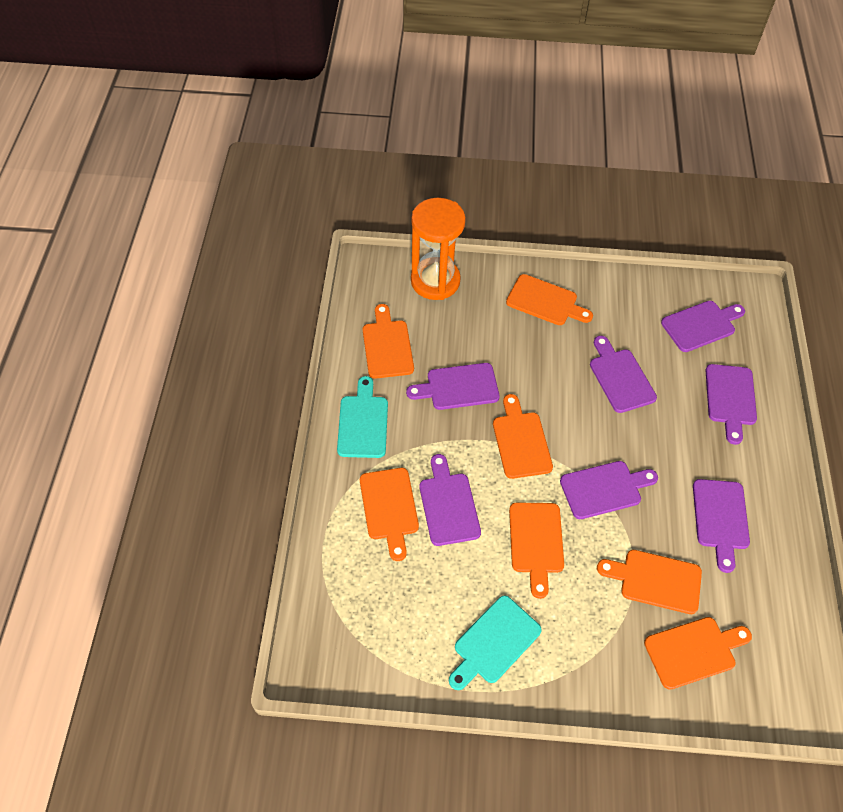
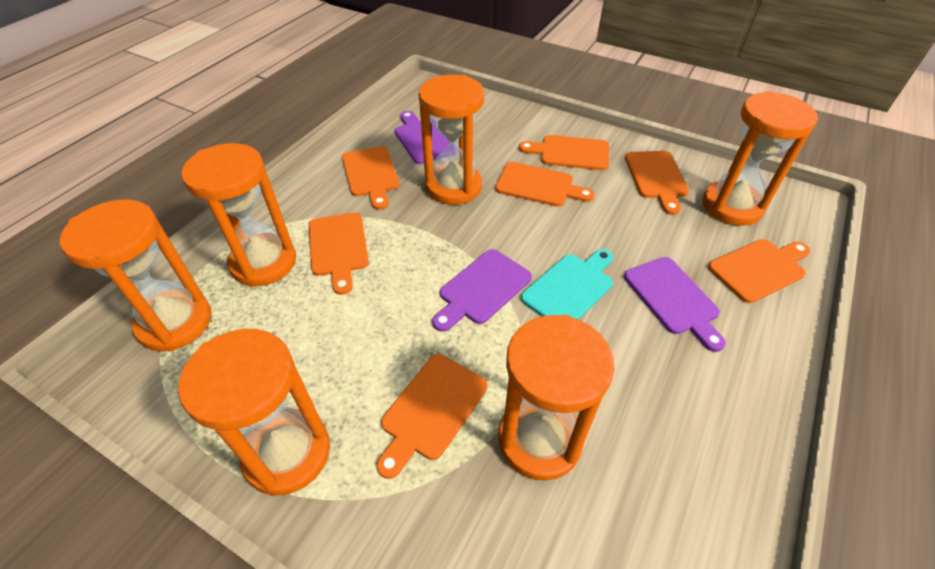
orange hourglass: [411,198,466,300] = 1 -> [59,199,211,351] [178,329,330,496] [181,143,296,287] [418,75,484,205] [498,314,614,481] [702,91,818,226] = 6
purple cutting board: [406,363,500,410] [419,454,481,546] [560,461,658,519] [590,336,657,413] [661,301,745,352] [693,479,750,573] [705,364,757,445] = 7 -> [395,111,448,164] [432,249,532,332] [624,257,726,352] = 3
turquoise cutting board: [337,376,388,458] [449,595,542,690] = 2 -> [521,249,613,319] = 1

